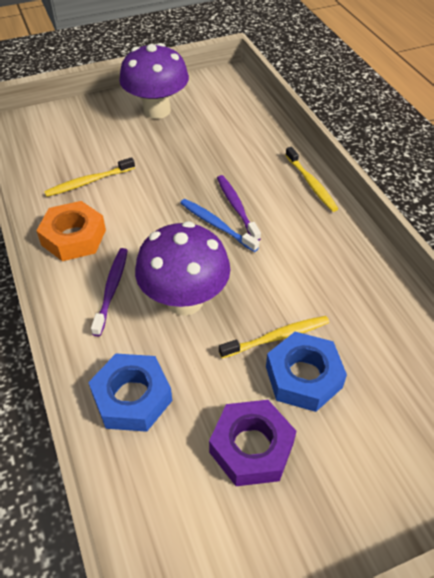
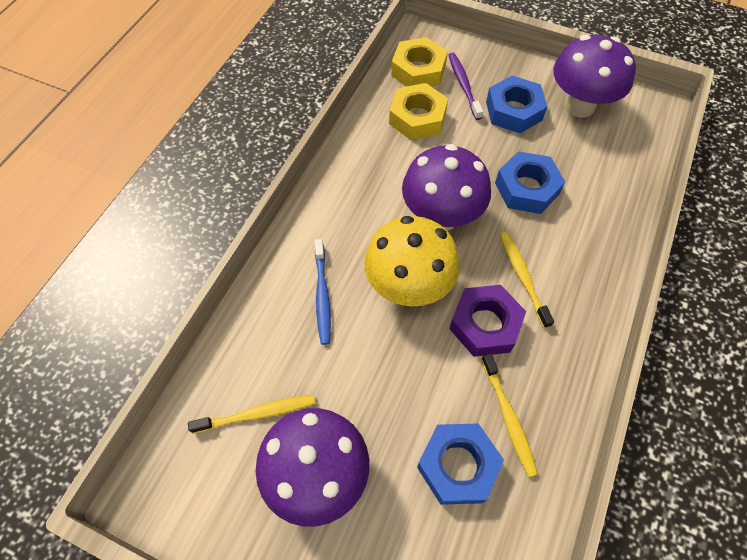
blue nut: [88,354,172,432] [266,332,347,412] = 2 -> [417,423,504,505] [486,75,547,133] [495,151,565,214] = 3
orange nut: [36,201,106,261] = 1 -> none = 0
purple mushroom: [119,43,189,119] [135,221,230,316] = 2 -> [256,408,369,527] [402,144,491,231] [553,35,636,118] = 3
purple toothbrush: [91,248,128,336] [217,175,261,240] = 2 -> [449,53,483,120] = 1
yellow mushroom: none = 0 -> [364,216,460,306] = 1
yellow nut: none = 0 -> [389,83,448,140] [391,37,448,87] = 2

